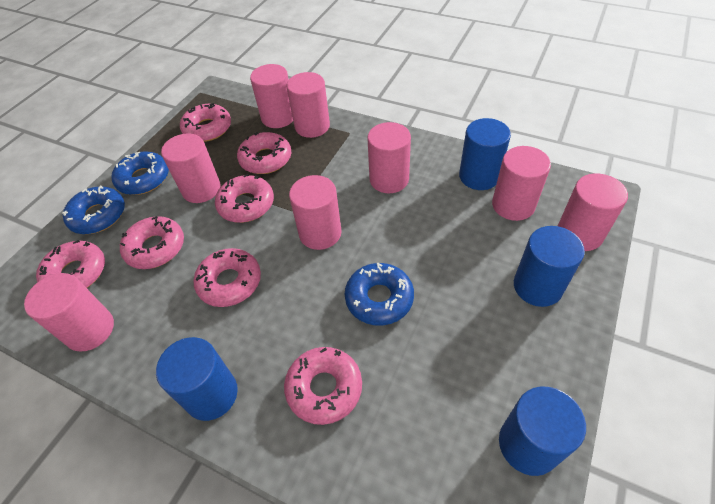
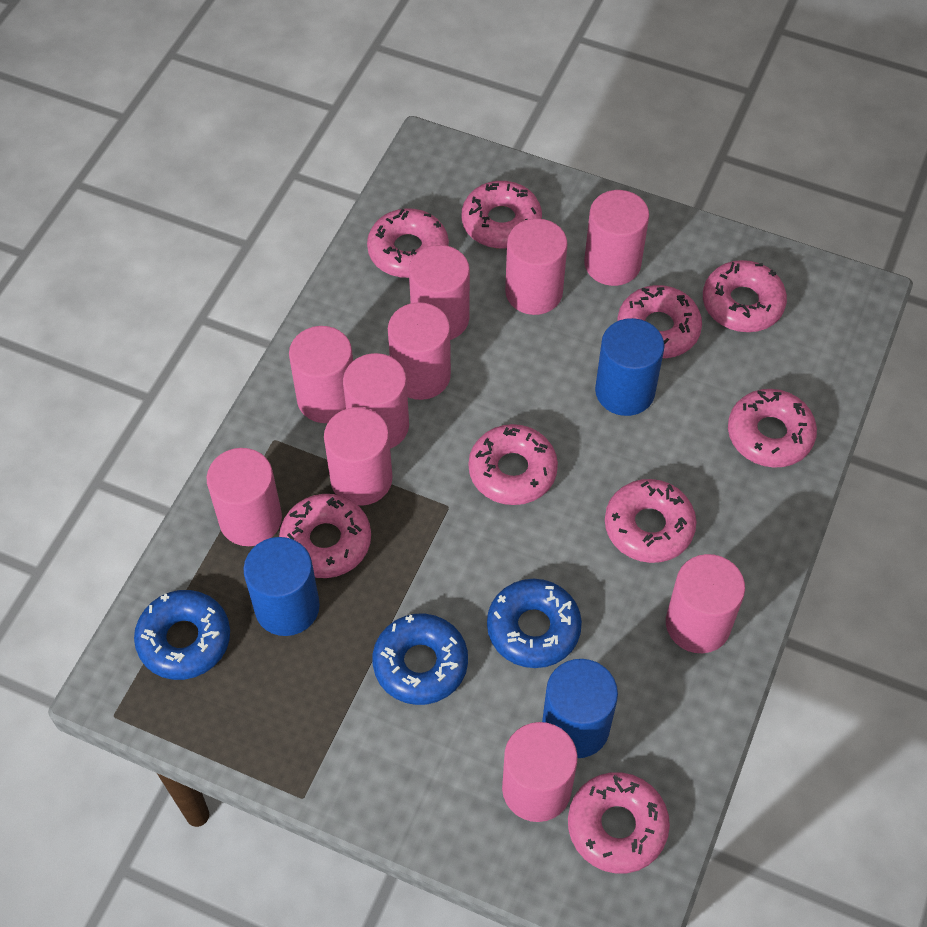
blue cylinder: [156,337,238,421] [459,118,511,190] [499,387,586,476] [514,226,585,307] = 4 -> [243,537,320,636] [542,659,618,758] [595,318,664,416] = 3
pink cylinder: [24,273,114,352] [161,133,220,203] [250,64,293,128] [286,72,330,138] [289,175,342,250] [367,122,411,193] [492,146,551,221] [558,173,628,251] = 8 -> [207,448,282,546] [289,326,353,423] [324,407,392,506] [343,353,409,449] [388,302,451,400] [409,245,470,340] [502,722,578,822] [505,218,568,315] [584,190,649,286] [666,554,745,653] = 10
pink donut: [36,240,105,288] [120,216,184,269] [180,103,231,142] [193,248,261,307] [215,174,274,223] [237,132,291,174] [284,347,362,425] = 7 -> [279,494,371,578] [367,208,449,278] [462,181,542,249] [469,424,558,505] [568,772,670,874] [605,479,696,563] [617,285,702,358] [703,260,787,332] [728,389,817,468] = 9

